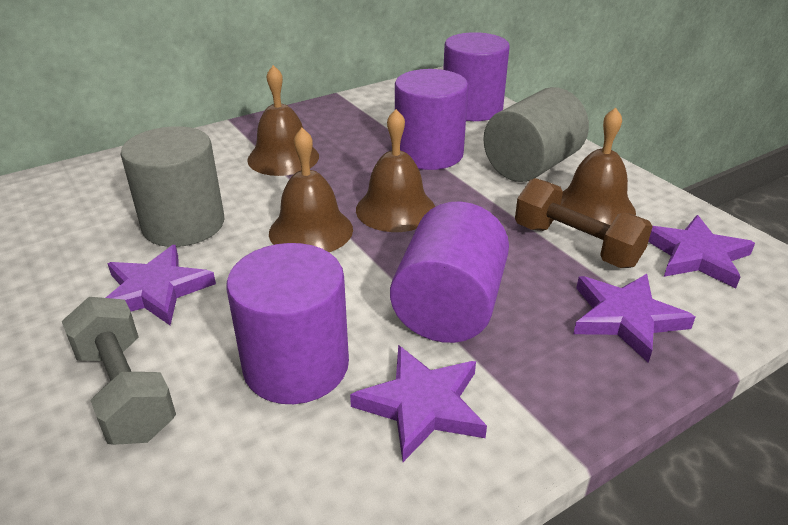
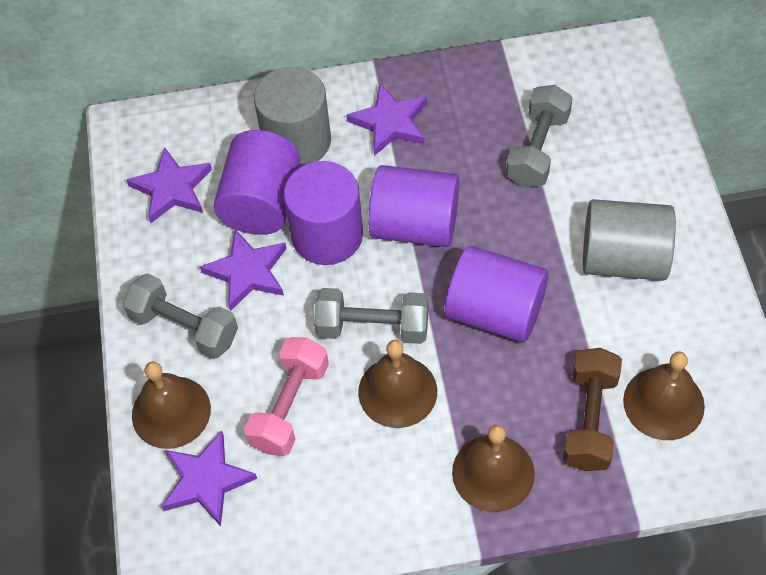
grey dumbbell: [62,297,176,445] = 1 -> [122,273,238,359] [314,288,429,344] [506,85,573,187] = 3
pink dumbbell: none = 0 -> [244,337,329,456] = 1

